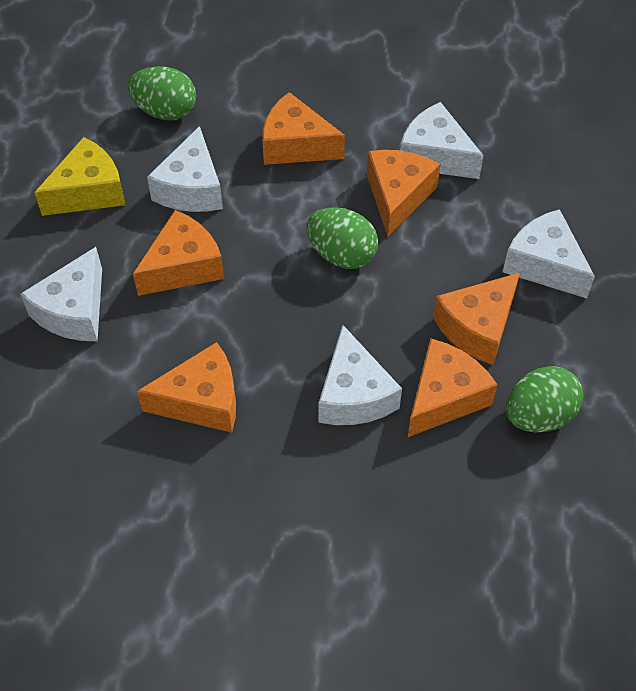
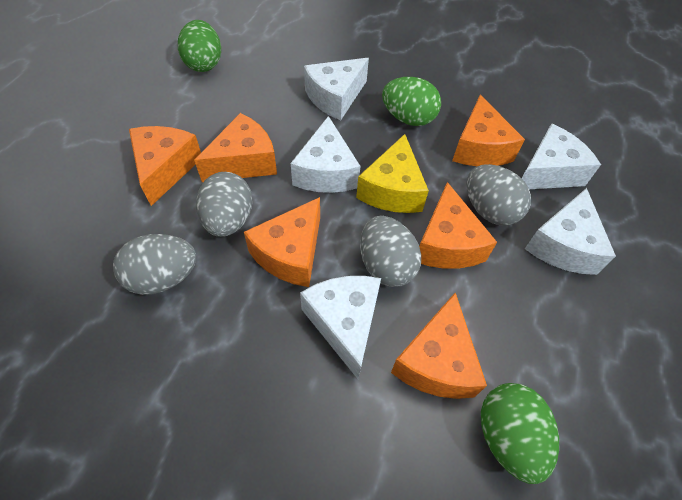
grey egg: none = 0 -> [113,234,196,295] [196,172,253,237] [360,216,421,287] [467,164,531,225] = 4

